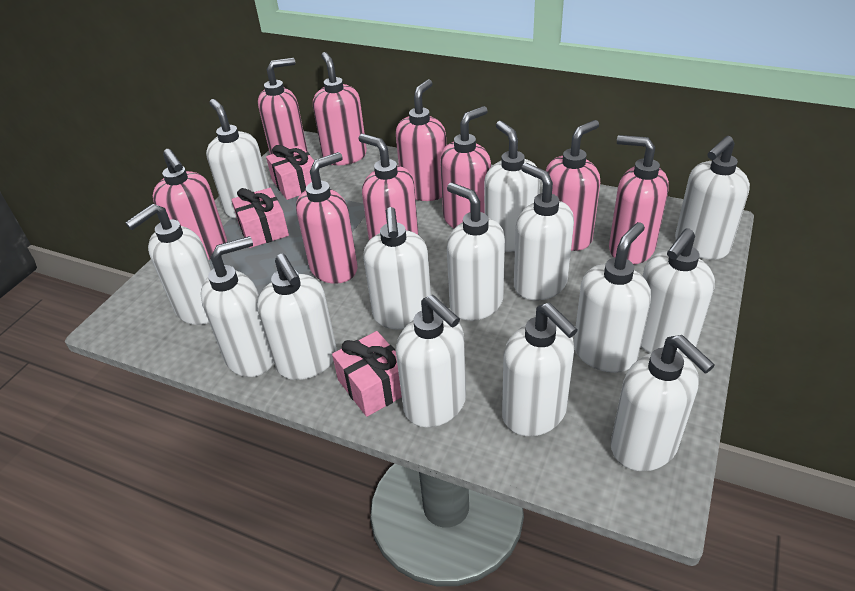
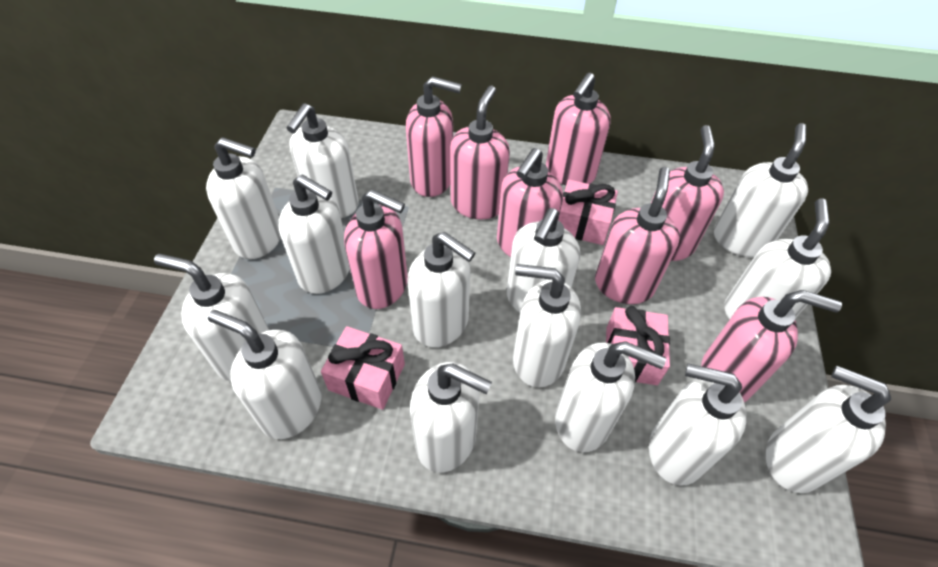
pink soap dispenser: [153,149,227,260] [258,58,308,155] [296,152,358,284] [313,52,367,165] [359,134,418,240] [396,79,446,201] [440,106,491,228] [546,120,600,251] [609,135,669,265] = 9 -> [344,189,408,309] [406,76,462,197] [450,86,510,219] [497,148,563,257] [546,73,611,185] [595,167,680,304] [651,125,724,261] [701,290,842,402] = 8

